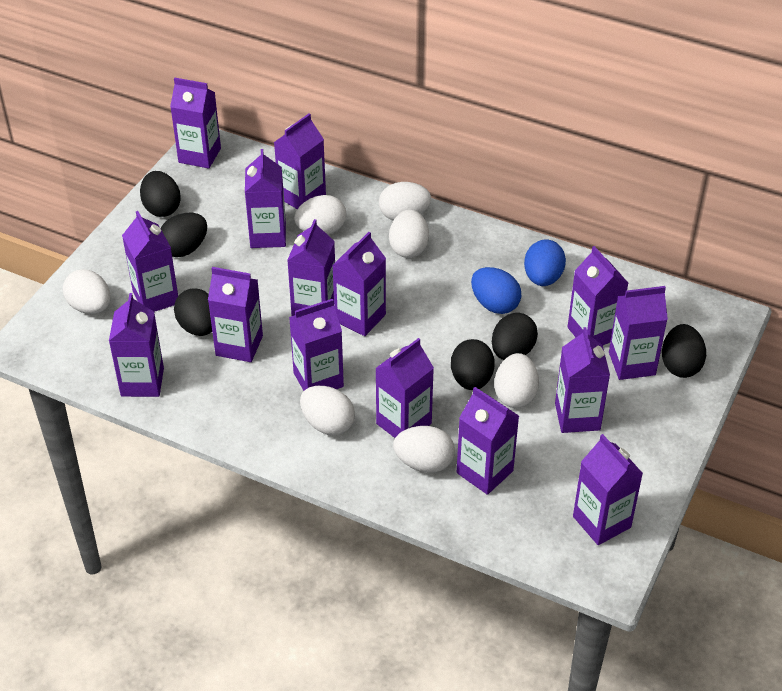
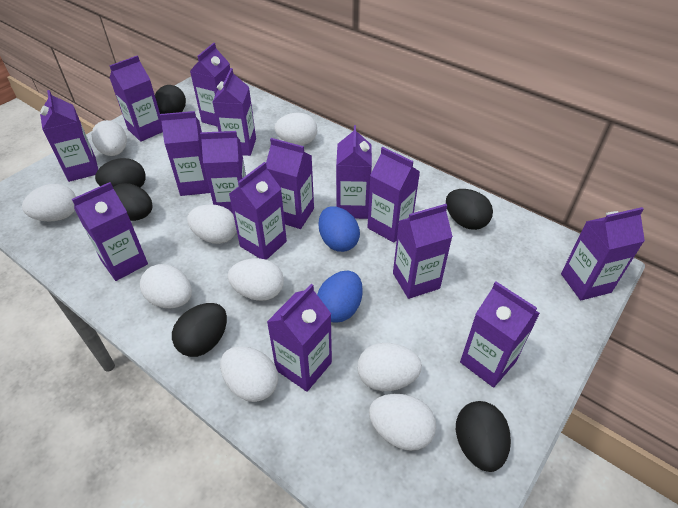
white egg: [63,269,111,314] [294,195,346,234] [300,386,355,435] [379,182,431,220] [389,209,429,258] [393,426,455,473] [494,353,539,408] = 7 -> [22,184,76,222] [91,120,127,156] [140,264,192,308] [187,204,237,244] [220,346,278,402] [228,258,284,301] [274,113,317,145] [357,343,422,391] [369,394,436,451] = 9

